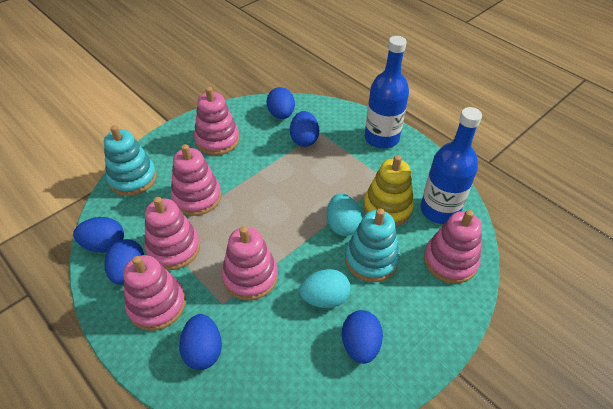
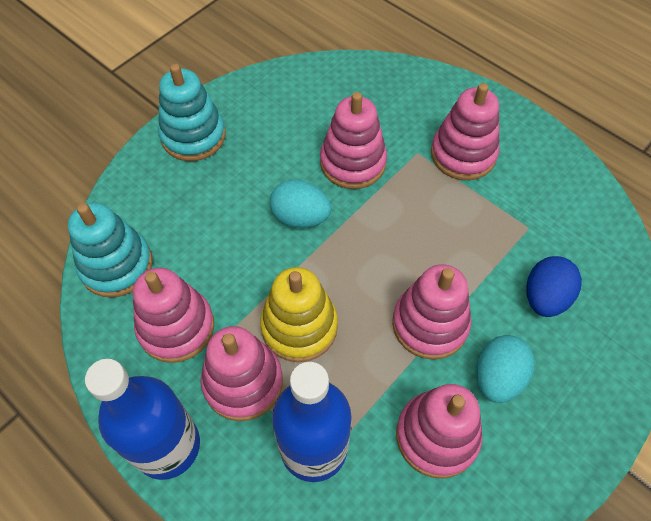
blue egg: [73,217,124,252] [104,239,144,285] [179,314,222,370] [267,87,295,119] [290,111,319,147] [342,310,383,364] = 6 -> [526,256,582,317] = 1

